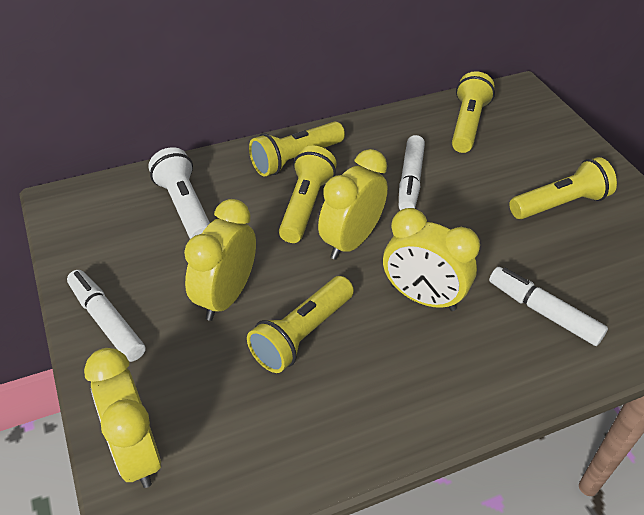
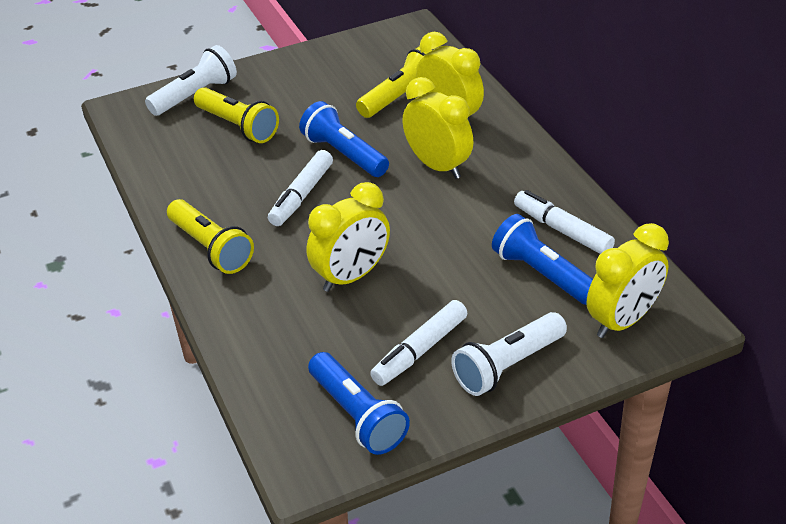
blue flashlight: none = 0 -> [299,101,389,177] [308,352,410,455] [492,214,593,305] = 3
white flashlight: [148,147,210,239] = 1 -> [145,45,237,116] [451,312,567,396] = 2
yellow flashlight: [247,276,354,373] [249,122,345,177] [279,146,337,243] [452,71,495,153] [509,157,617,219] = 5 -> [167,199,254,274] [194,87,279,143] [356,46,432,118] = 3

